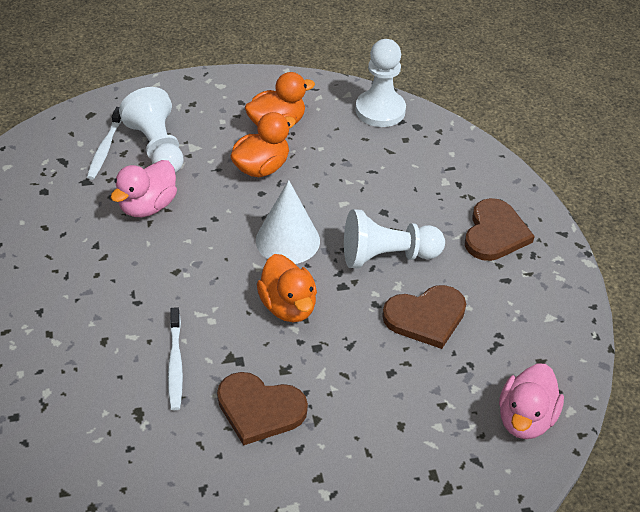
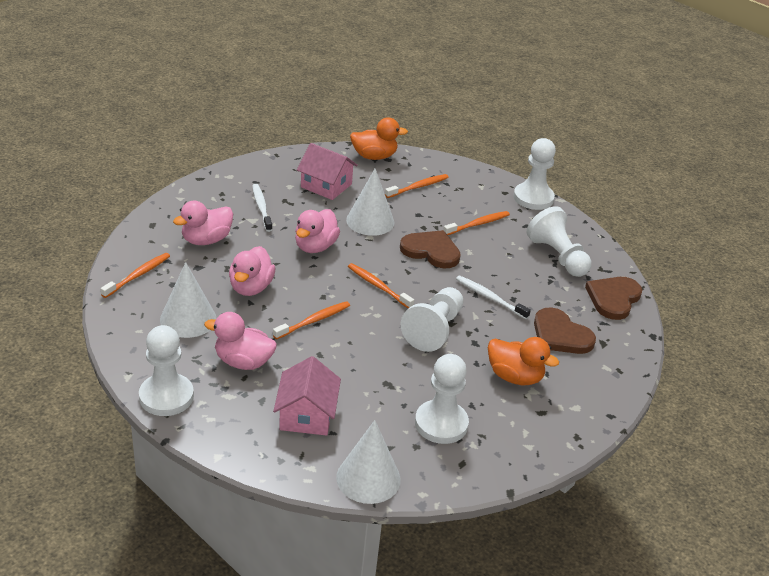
orange duck: [230,112,296,177] [245,72,315,126] [257,254,317,322] = 3 -> [350,117,408,160] [488,337,559,385] = 2
orange toothbrush: none = 0 -> [101,253,170,298] [273,301,350,340] [348,263,414,309] [385,174,449,198] [443,211,510,235] = 5
pink duck: [111,160,177,217] [499,364,564,439] = 2 -> [173,201,233,245] [204,312,277,370] [229,246,275,296] [295,209,340,253] = 4
pink house: none = 0 -> [273,356,341,436] [297,143,358,200] = 2
white cone: [256,180,320,264] = 1 -> [160,262,216,338] [336,420,401,504] [346,169,394,236] = 3
white pawn: [119,87,184,173] [344,209,445,268] [355,39,406,127] = 3 -> [139,325,194,416] [401,287,463,352] [415,354,469,444] [513,138,556,210] [527,206,592,277] = 5

